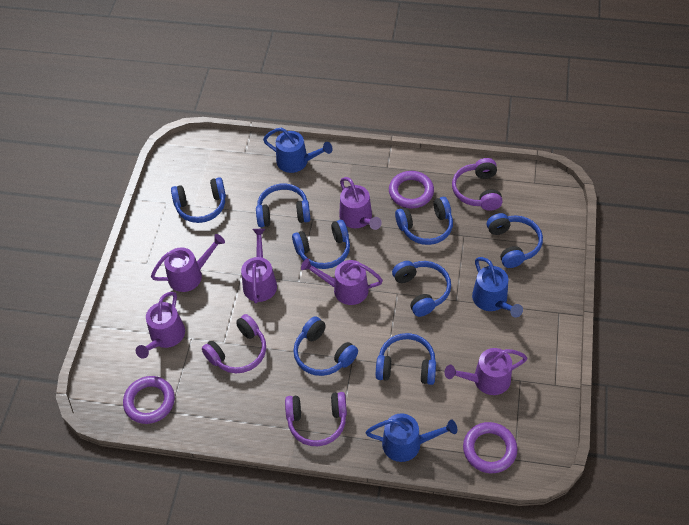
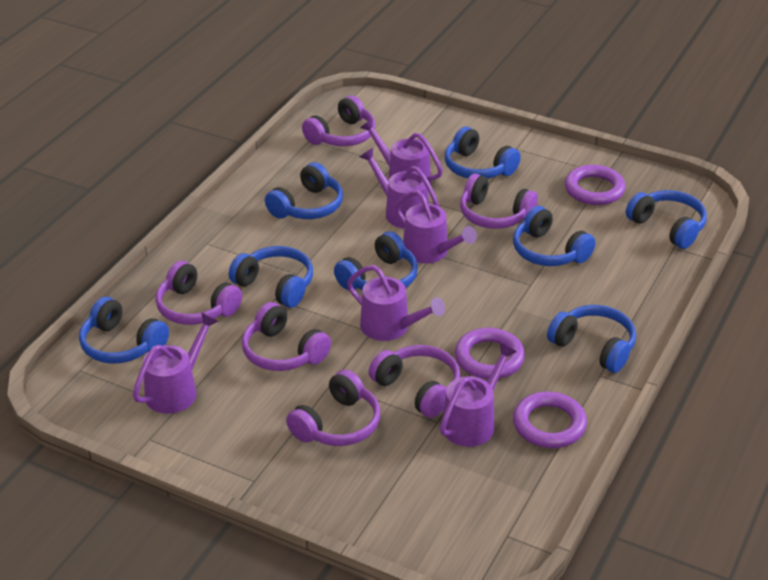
blue watering can: [263,128,332,173] [366,413,457,462] [472,257,523,318] = 3 -> none = 0
purple headphones: [202,314,266,373] [285,392,347,446] [452,158,503,211] = 3 -> [155,261,242,325] [242,302,331,371] [286,369,380,446] [302,95,376,146] [369,345,460,418] [460,173,538,229] = 6

